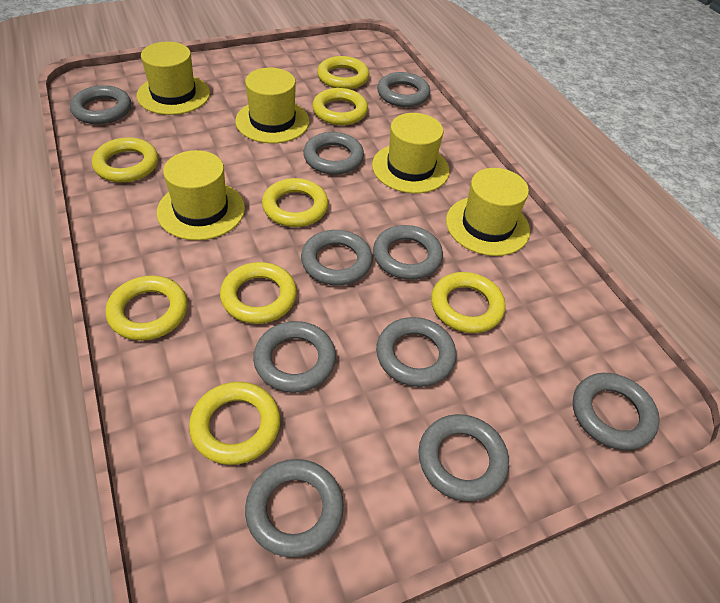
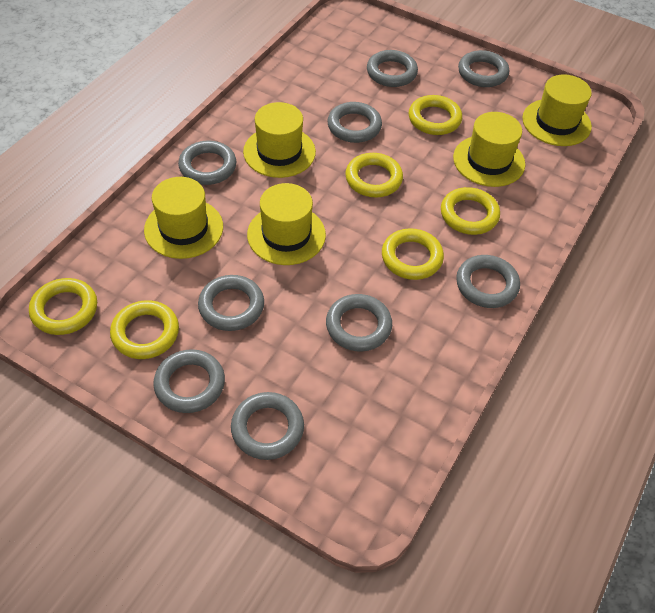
grey ring: [70,85,131,124] [245,459,344,557] [253,321,336,393] [301,230,373,285] [303,132,364,175] [373,225,443,280] [376,317,456,387] [377,72,430,107] [419,414,509,501] [573,373,660,450] = 10 -> [153,349,225,413] [178,141,236,185] [198,275,264,331] [231,392,304,460] [326,294,392,351] [327,102,382,143] [367,50,418,87] [456,255,520,308] [458,50,509,87] = 9
yellow ring: [92,137,158,183] [105,275,188,341] [189,382,280,465] [220,262,297,324] [262,178,328,227] [312,88,368,125] [317,56,370,90] [431,272,506,333] = 8 -> [29,278,97,335] [110,300,179,359] [345,153,403,197] [382,228,444,280] [409,95,462,135] [441,187,500,235] = 6

